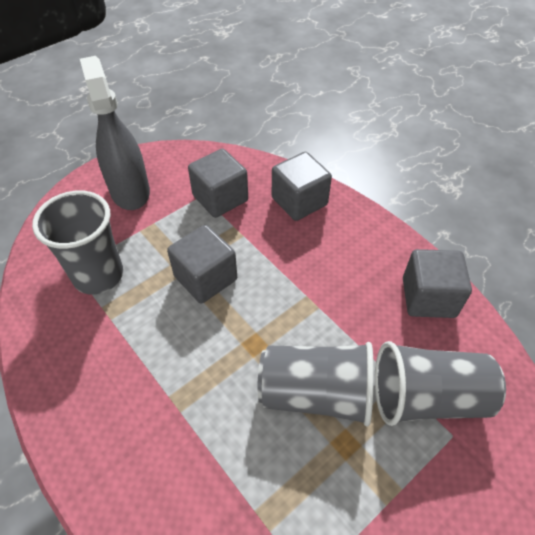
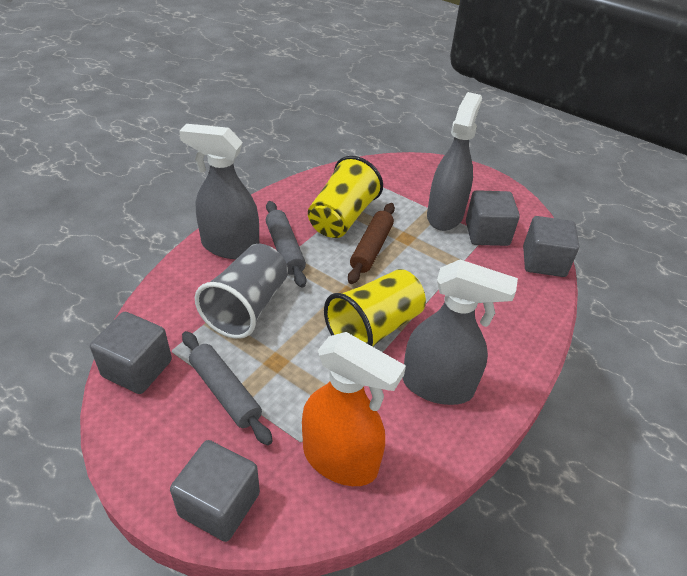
brown rolling pin: none = 0 -> [348,203,395,284] = 1
grey cup: [32,191,123,294] [258,342,374,426] [375,341,506,426] = 3 -> [195,244,288,339] = 1
grey rolling pin: none = 0 -> [182,331,273,445] [266,201,306,288] = 2
grey spray bottle: [80,56,150,210] = 1 -> [179,124,259,259] [403,260,518,405] [427,92,482,231] = 3
orange spray bottle: none = 0 -> [302,332,406,486] = 1
yellow cup: none = 0 -> [308,156,383,238] [324,269,426,347] = 2

